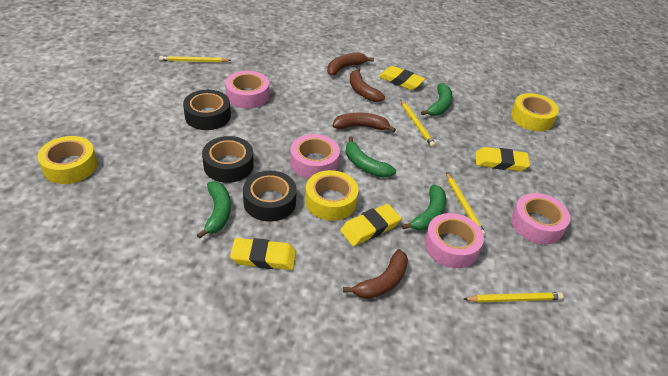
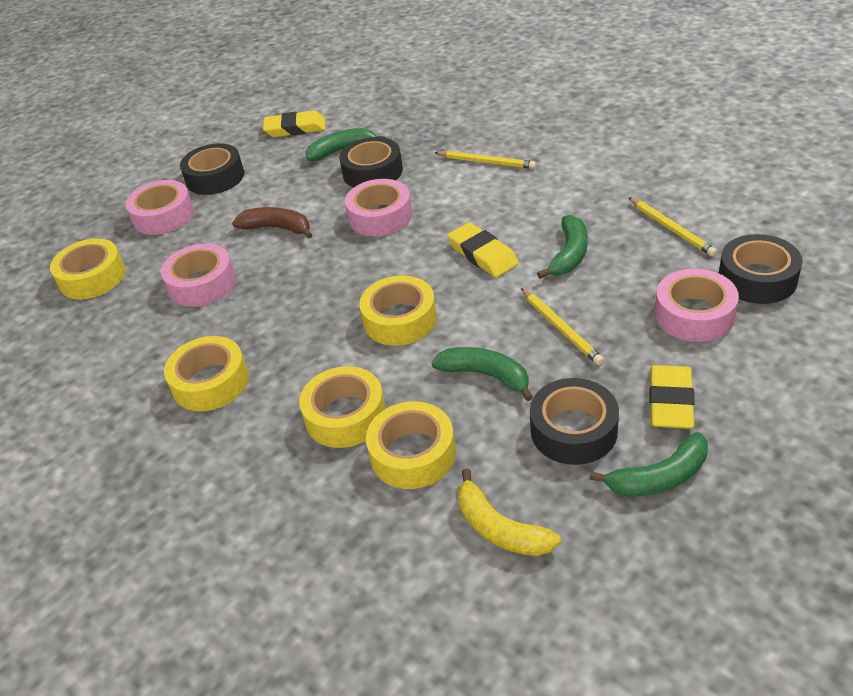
black tape: [183,90,231,130] [202,136,254,183] [243,171,297,222] = 3 -> [180,143,244,195] [339,137,403,187] [530,378,619,465] [719,234,803,304] = 4
brown banana: [327,53,374,76] [333,112,396,133] [343,249,408,299] [350,67,385,102] = 4 -> [232,207,312,239] = 1
yellow banana: none = 0 -> [458,469,561,556] = 1
yellow eraser: [230,238,296,270] [340,204,401,246] [378,66,425,90] [475,147,530,171] = 4 -> [263,110,325,137] [447,222,519,278] [649,365,695,429] = 3
yellow pencil: [159,56,231,62] [401,100,436,147] [446,172,485,236] [463,292,564,303] = 4 -> [435,151,536,169] [521,288,604,365] [628,197,717,257] = 3
yellow tape: [37,136,97,184] [305,170,359,221] [511,93,559,131] = 3 -> [50,238,126,299] [164,336,249,411] [299,366,386,448] [359,276,437,346] [366,401,456,489] = 5

